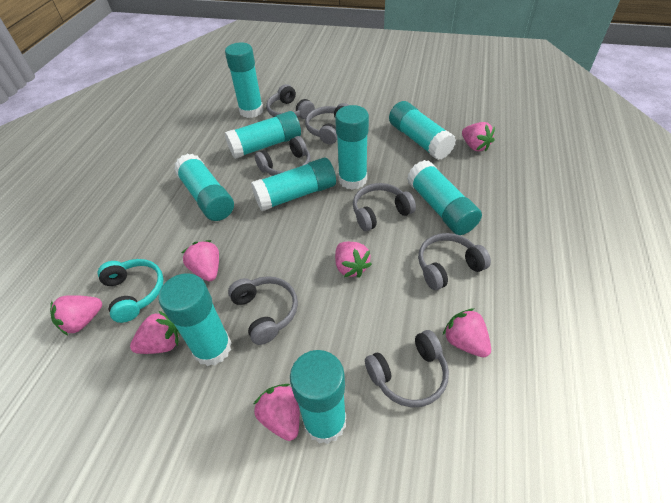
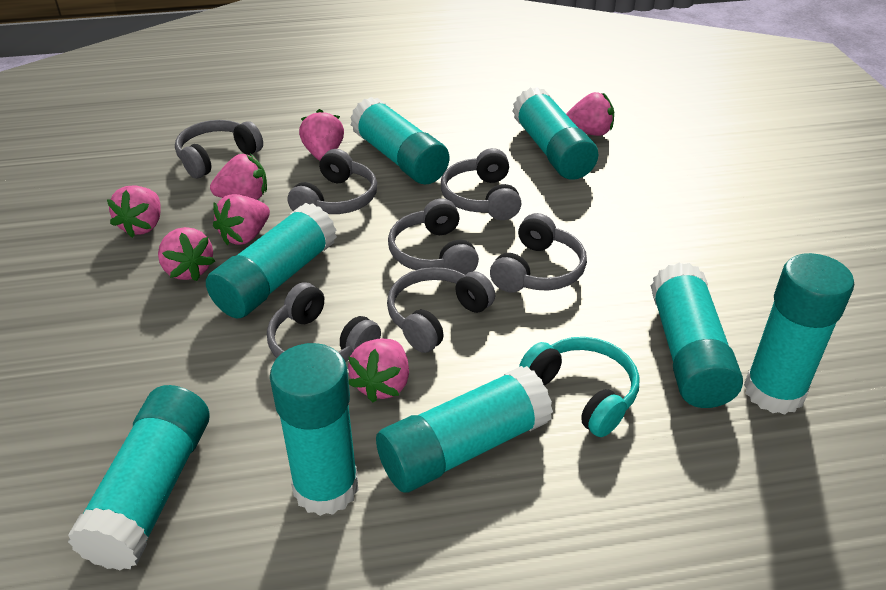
turquoise glue stick: [158,273,232,366] [174,154,234,221] [225,42,264,118] [225,111,301,159] [251,158,336,211] [290,350,346,444] [335,105,369,190] [389,101,456,160] [407,160,482,235] = 9 -> [68,385,210,571] [206,203,337,318] [270,343,358,516] [350,97,449,185] [376,366,553,493] [512,87,598,180] [651,263,743,408] [744,253,854,415] = 8

